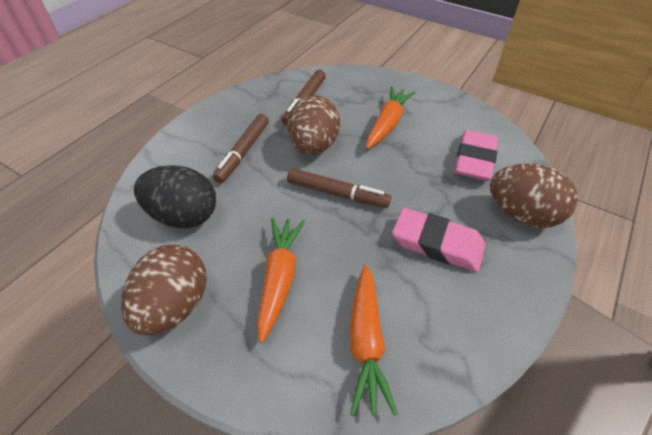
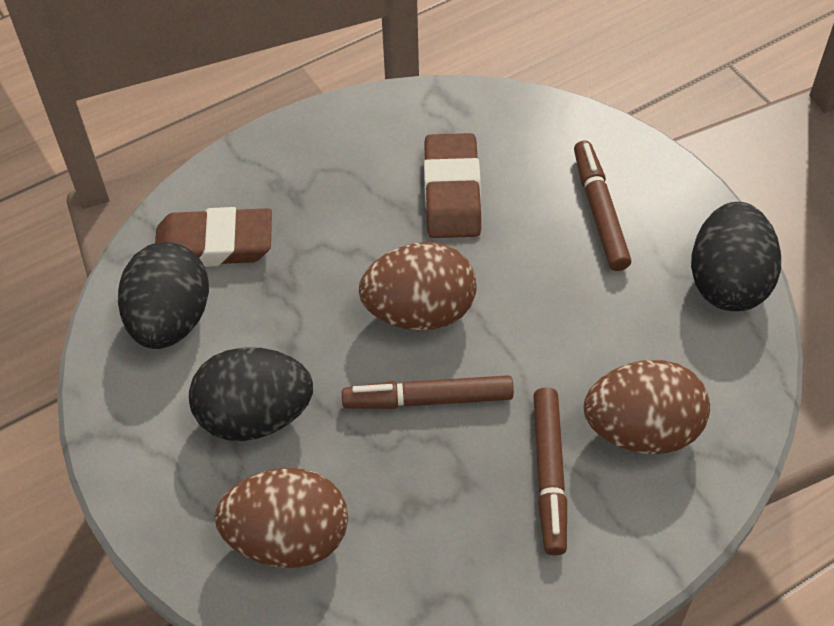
black egg: [134,165,216,229] = 1 -> [118,242,209,349] [189,347,313,441] [691,202,781,311] = 3
brown eraser: none = 0 -> [155,207,272,267] [424,133,481,238] = 2
orange carrot: [257,218,305,343] [350,265,398,416] [367,86,416,149] = 3 -> none = 0
pink eraser: [392,208,485,272] [454,130,498,181] = 2 -> none = 0

